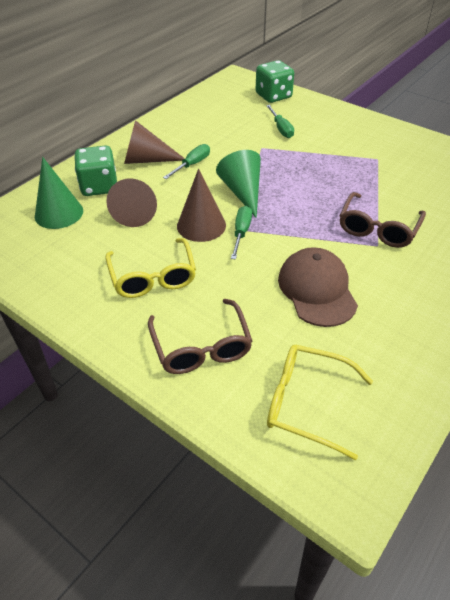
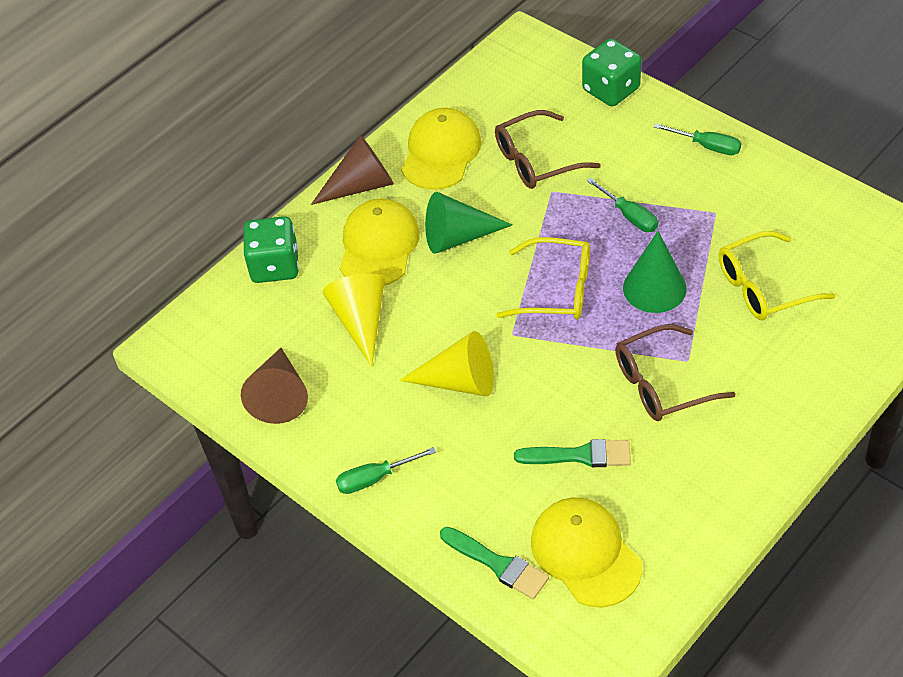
brown cap: [278,247,358,327] = 1 -> none = 0
brown cone: [106,178,157,227] [124,120,185,164] [177,168,226,242] = 3 -> [241,348,308,424] [311,135,394,205] = 2
green brush: none = 0 -> [440,527,549,599] [514,439,631,467] = 2
yellow cap: none = 0 -> [340,199,420,286] [401,108,482,190] [531,497,642,608] = 3
yellow cone: none = 0 -> [323,273,385,367] [399,331,494,396] = 2

